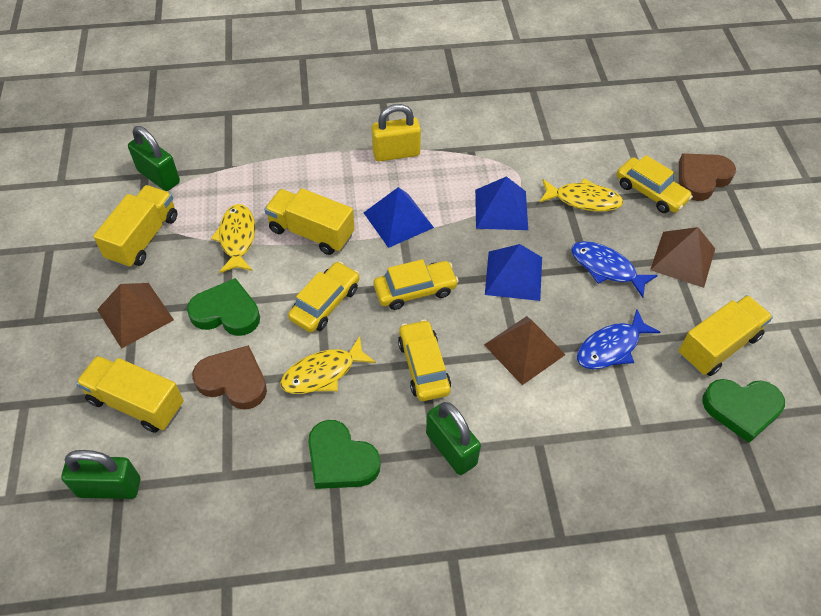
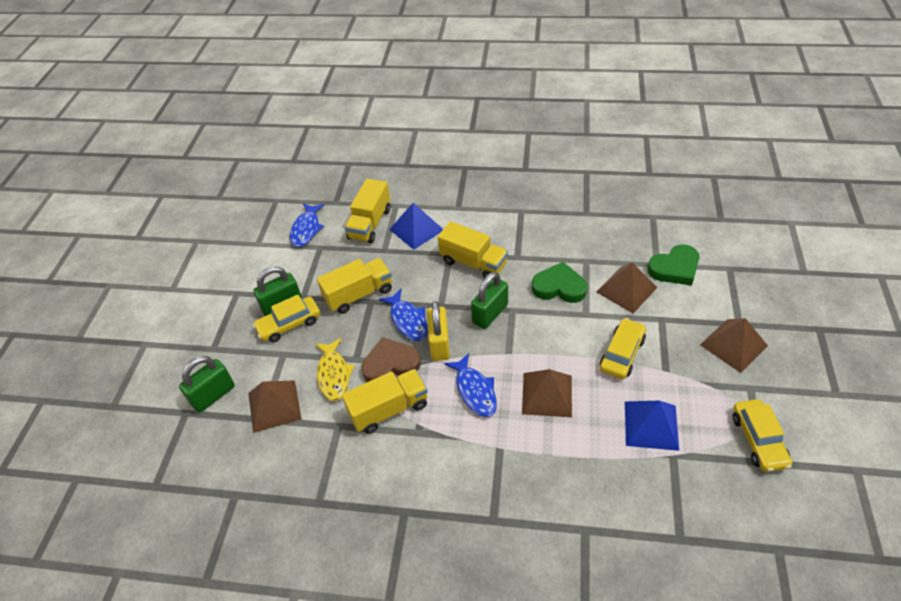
blue fish: [571,241,658,298] [577,309,661,369] = 2 -> [290,203,324,247] [379,289,428,341] [444,353,497,417] = 3
blue pyramid: [364,187,434,248] [475,176,528,230] [485,244,542,301] = 3 -> [389,203,443,250] [625,401,679,451] = 2
brown heart: [192,345,267,410] [679,153,736,201] = 2 -> [362,337,421,382] = 1
brown pyramid: [97,283,174,349] [484,316,566,385] [650,227,715,288] = 3 -> [248,380,302,433] [522,369,572,417] [596,262,657,313] [700,318,768,373] = 4
green heart: [187,278,260,336] [308,420,381,489] [702,379,785,443] = 3 -> [532,262,587,303] [647,245,699,286] = 2
yellow car: [288,262,359,333] [374,259,459,310] [398,320,451,401] [616,155,693,213] = 4 -> [253,294,320,342] [600,318,646,379] [733,399,792,472] = 3
yellow fish: [211,204,255,273] [280,336,376,394] [539,179,623,212] = 3 -> [315,338,355,401] = 1

